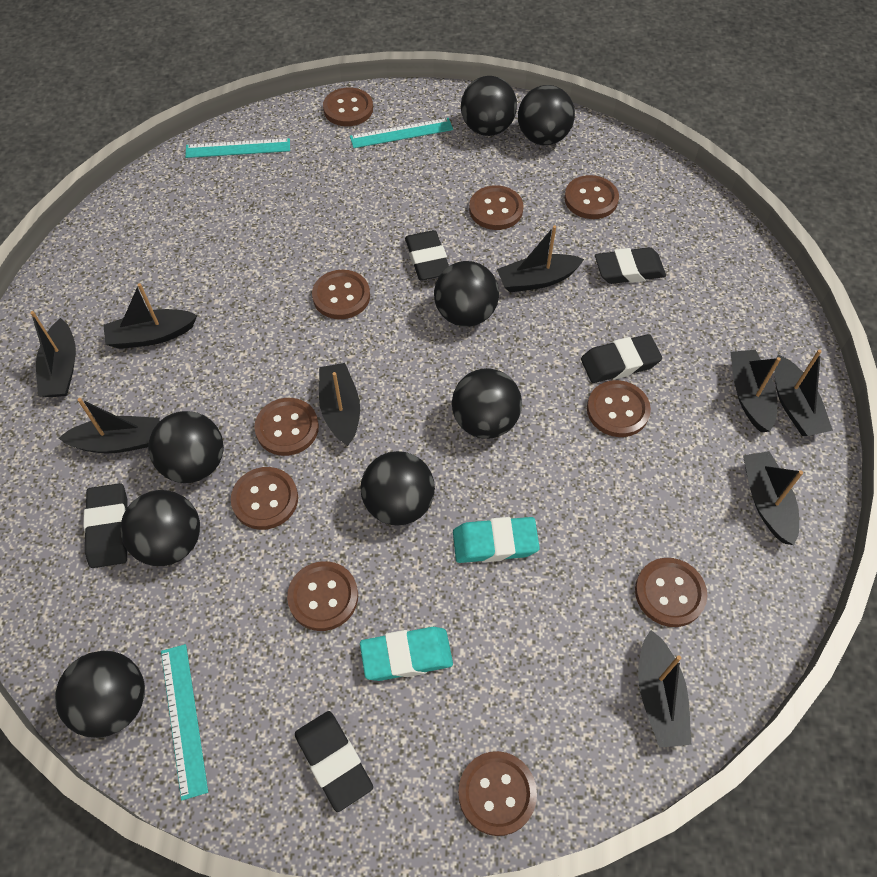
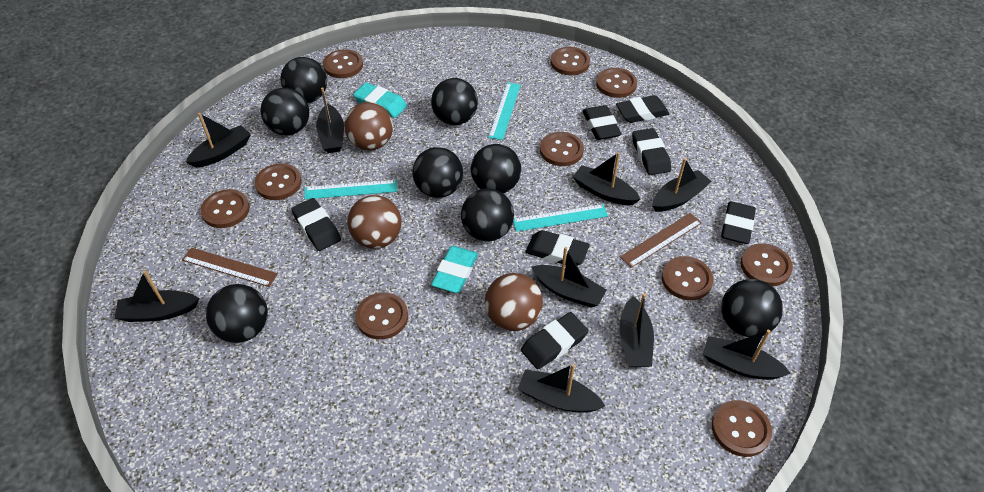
black eraser: [83,483,127,568] [295,711,373,812] [405,230,449,281] [581,334,662,383] [595,247,666,284] = 5 -> [291,198,341,251] [521,312,588,369] [525,230,590,266] [582,105,621,140] [616,95,669,123] [632,128,671,175] [721,201,756,244] = 7
brown ball: none = 0 -> [344,102,393,151] [348,195,401,249] [485,273,543,331] = 3
brown ruler: none = 0 -> [182,247,278,287] [620,213,702,268] = 2

